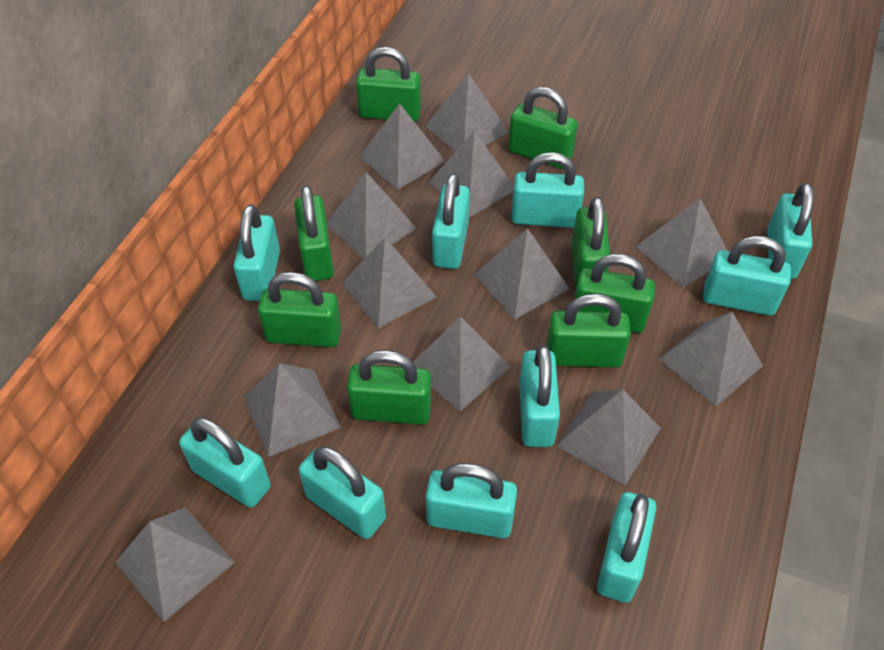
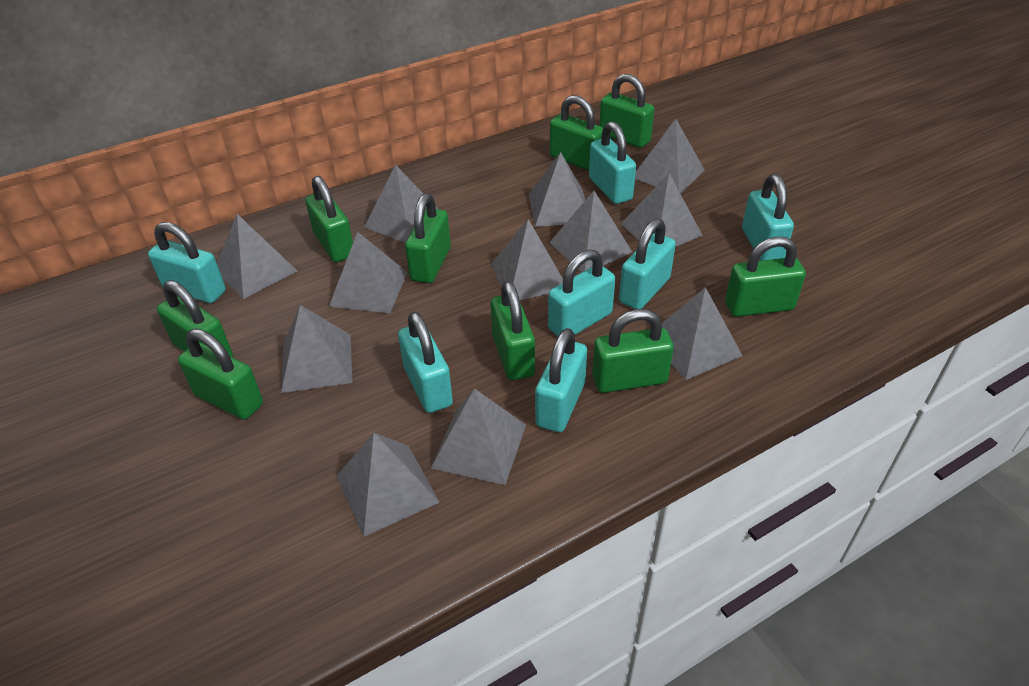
green padlock: [258,272,342,347] [294,185,334,281] [347,350,431,425] [356,47,421,122] [508,87,578,168] [546,294,631,368] [572,197,610,289] [574,254,655,333] = 8 -> [157,280,233,357] [178,329,263,420] [305,176,353,262] [405,193,451,283] [491,281,535,380] [550,95,603,171] [592,309,674,393] [599,74,655,148] [725,236,806,317] = 9
turquoise padlock: [179,417,271,508] [234,204,280,301] [299,446,386,539] [426,463,517,538] [432,173,470,269] [511,152,584,228] [519,345,560,447] [597,492,657,603] [703,236,791,316] [768,183,814,279] = 10 -> [148,222,226,303] [398,312,453,413] [535,328,587,432] [548,250,615,336] [589,121,636,204] [619,218,676,309] [742,174,794,261] = 7

